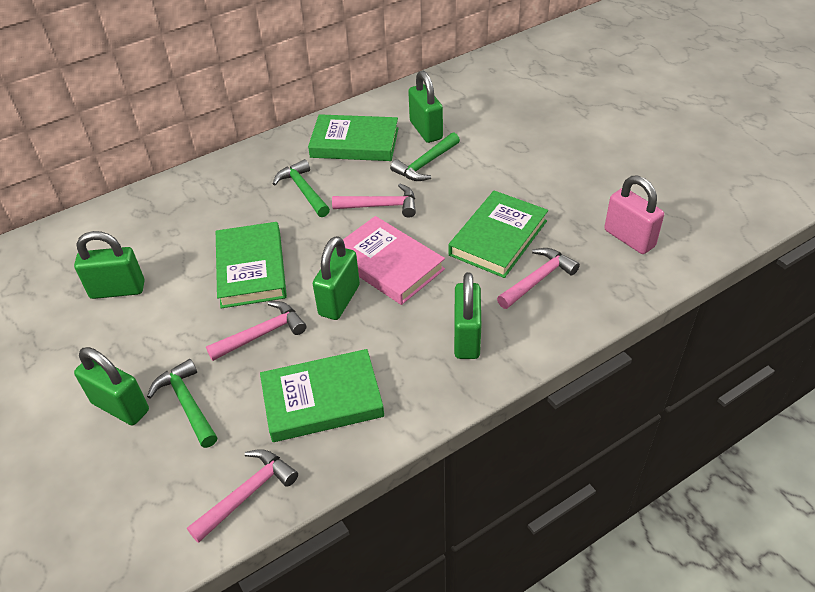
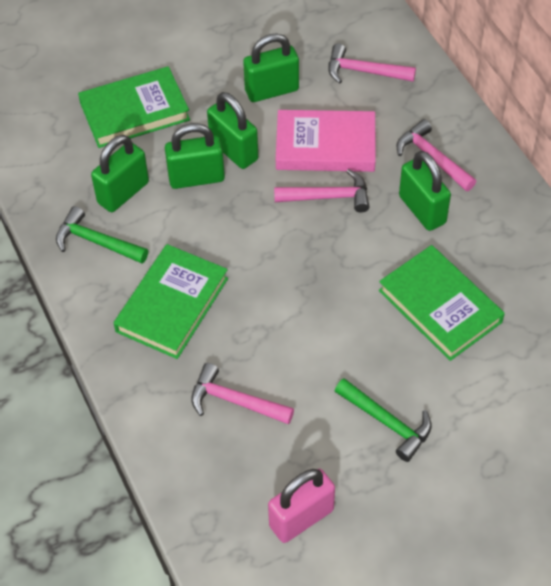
green book: [216,222,287,308] [260,349,384,442] [308,114,399,161] [449,191,548,278] = 4 -> [78,66,190,148] [114,244,228,359] [379,245,505,361] = 3
green hammer: [147,359,217,448] [273,159,330,217] [390,132,460,181] = 3 -> [56,206,148,263] [335,378,432,462] = 2

